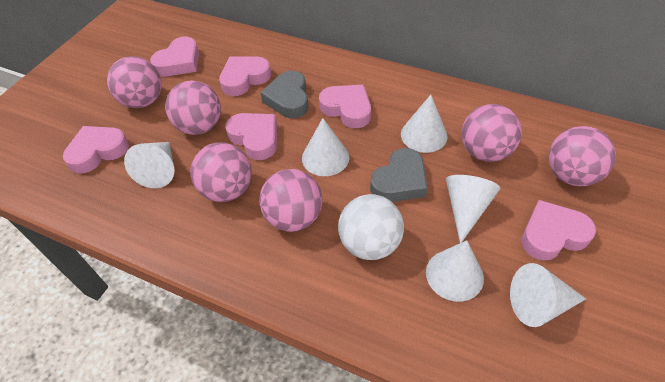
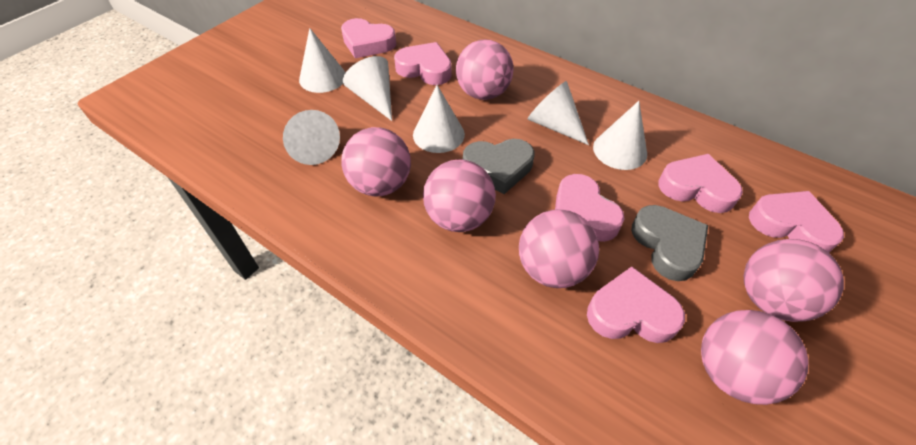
white ball: [338,194,404,260] = 1 -> none = 0

